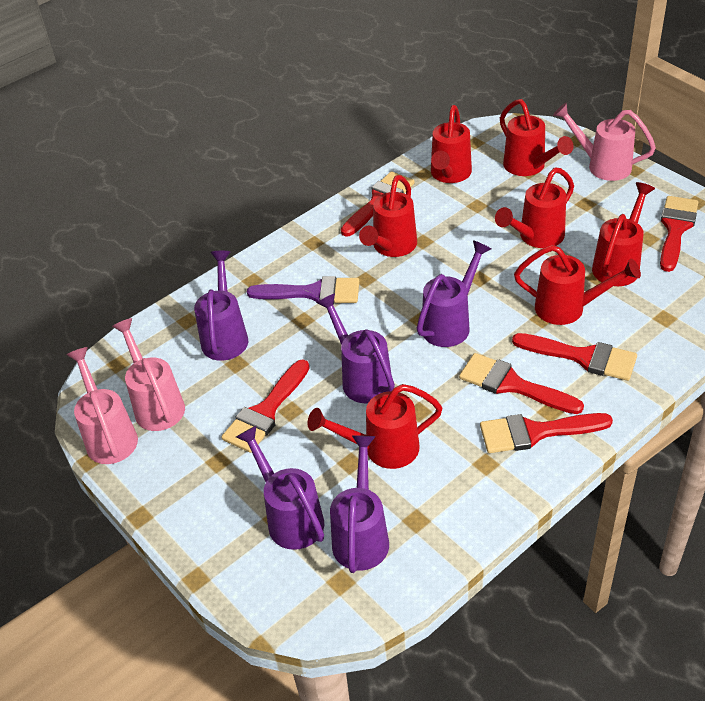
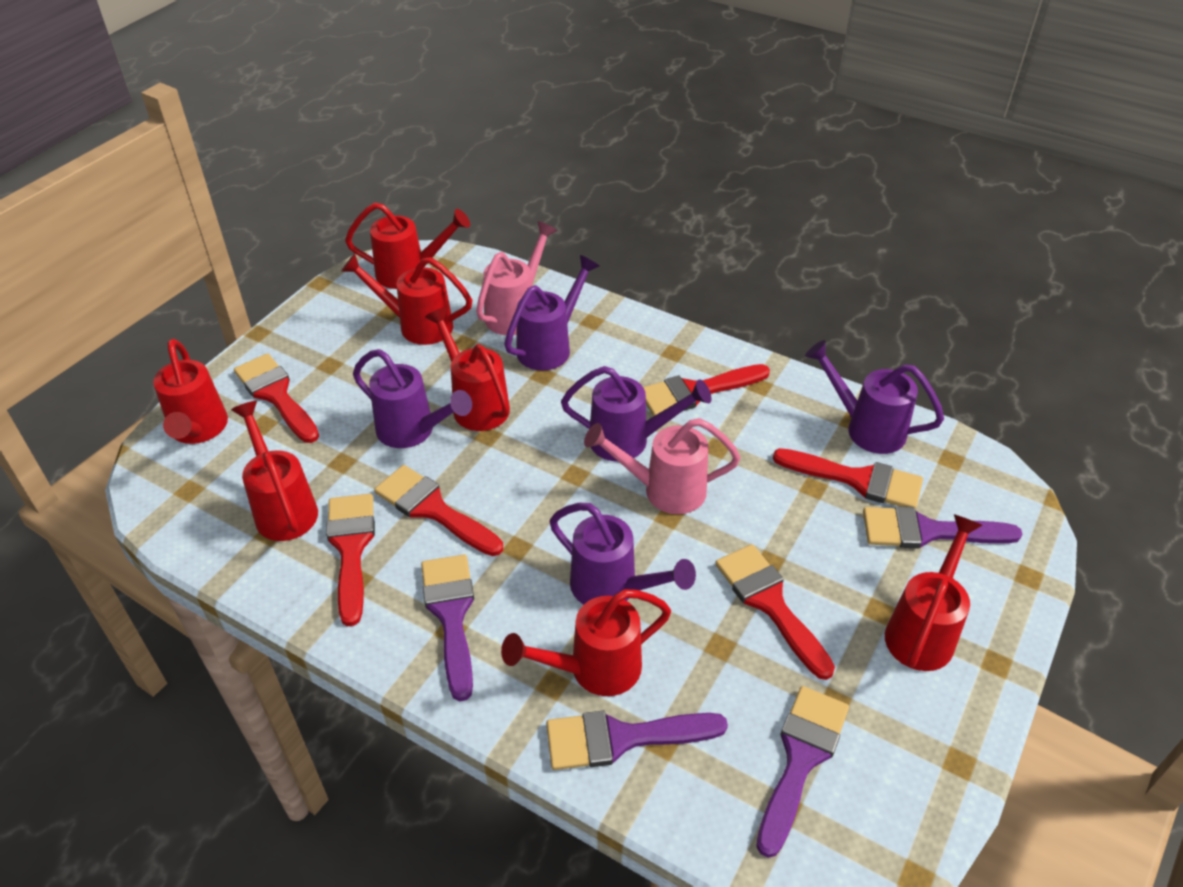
pink watering can: [66,347,138,464] [112,318,185,431] [553,103,656,181] = 3 -> [476,221,558,335] [584,418,741,514] = 2
purple brush: [247,276,359,304] = 1 -> [421,554,474,701] [546,711,728,770] [756,686,849,858] [863,506,1023,549] = 4

